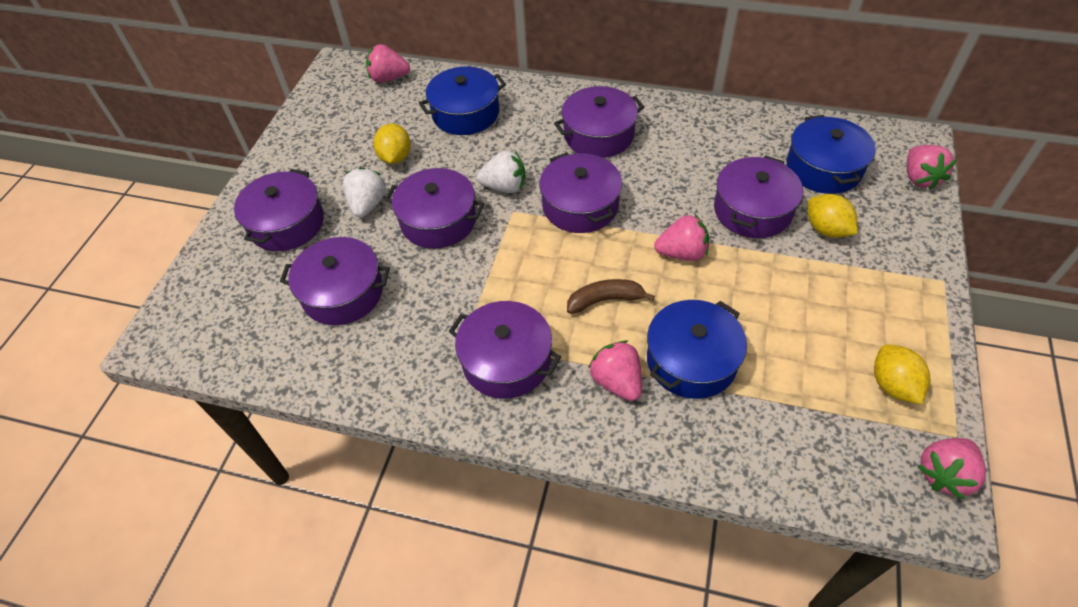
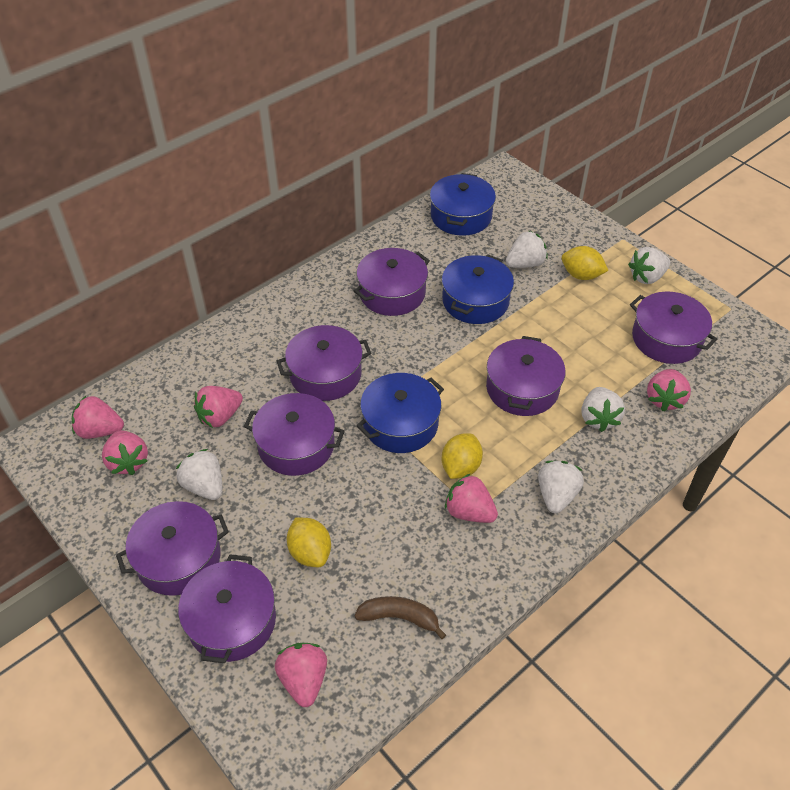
pink strawberry: [366,44,410,83] [589,340,642,401] [654,215,709,261] [907,145,956,190] [918,438,986,499] = 5 -> [72,396,124,439] [102,430,148,475] [194,386,243,428] [275,643,327,707] [445,473,498,523] [647,369,691,411] = 6
white strawberry: [343,167,386,218] [477,151,525,193] = 2 -> [176,449,222,500] [506,231,548,268] [538,461,584,513] [581,387,625,432] [628,247,670,284] = 5

